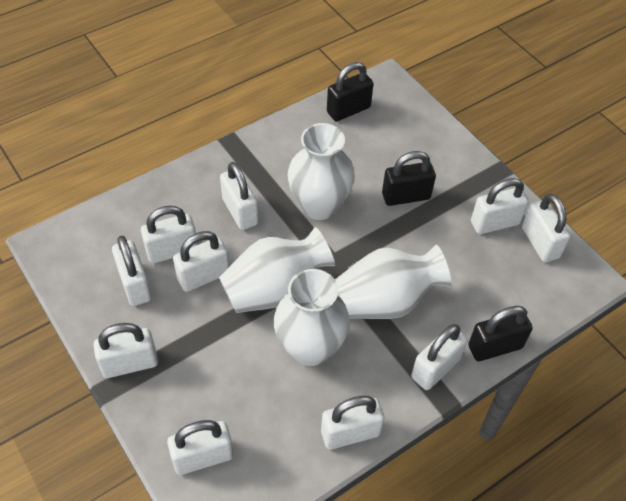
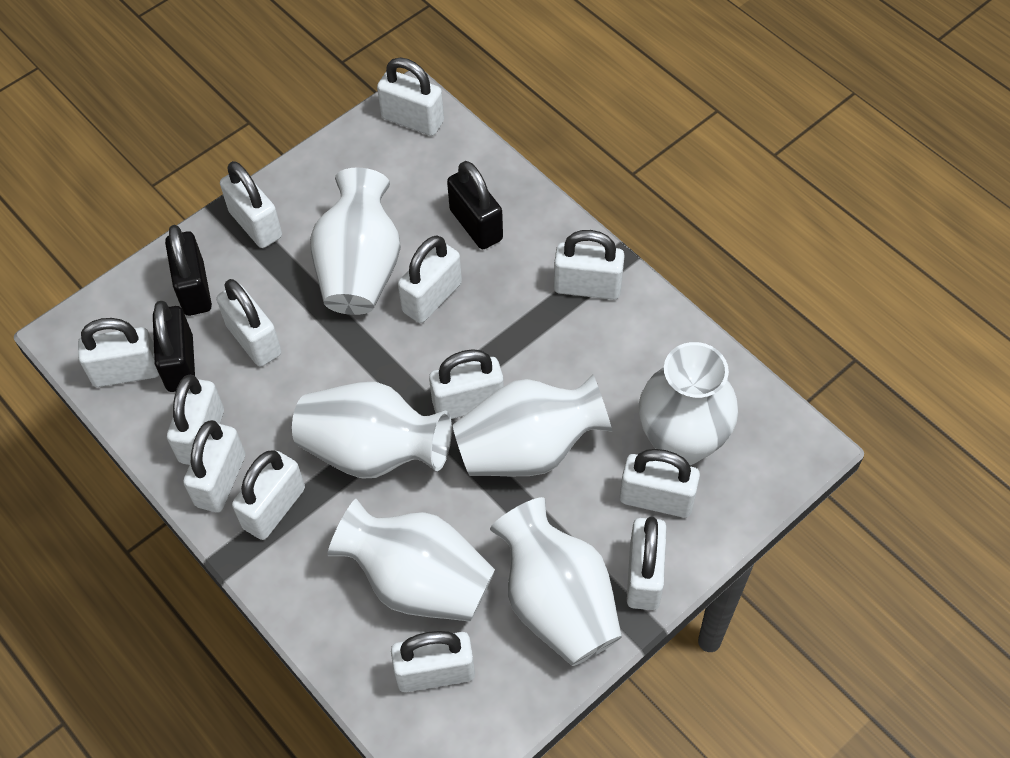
white padlock: [93,323,158,378] [112,236,152,306] [141,206,198,263] [167,420,233,475] [173,231,230,292] [220,162,259,230] [321,396,384,450] [411,324,468,390] [471,178,529,234] [522,194,571,262] = 10 -> [78,318,159,387] [167,375,224,465] [183,420,245,512] [216,279,281,367] [220,161,282,248] [232,450,305,540] [377,57,444,136] [391,631,475,692] [398,236,462,323] [429,349,504,419] [554,230,625,300] [620,449,700,518] [627,517,667,610] = 13
white vase: [219,227,335,313] [274,269,350,366] [287,123,355,220] [335,245,451,319] = 4 -> [292,382,452,478] [310,168,401,315] [327,499,495,622] [453,375,612,476] [490,497,622,666] [639,342,738,465] = 6

